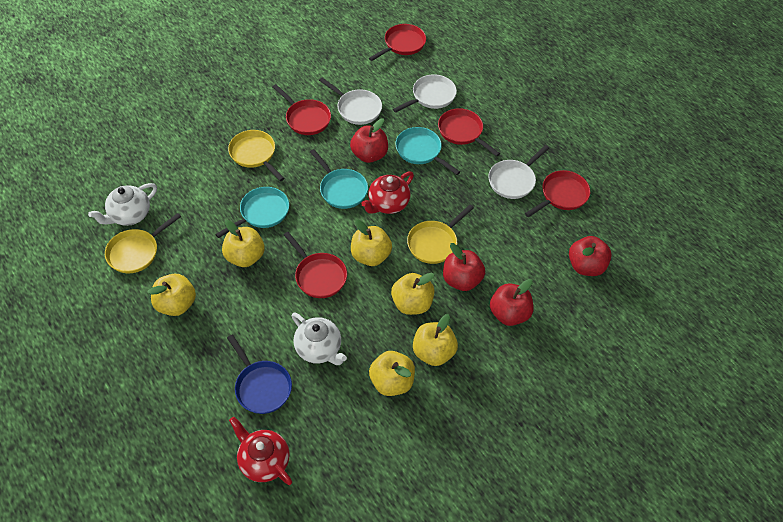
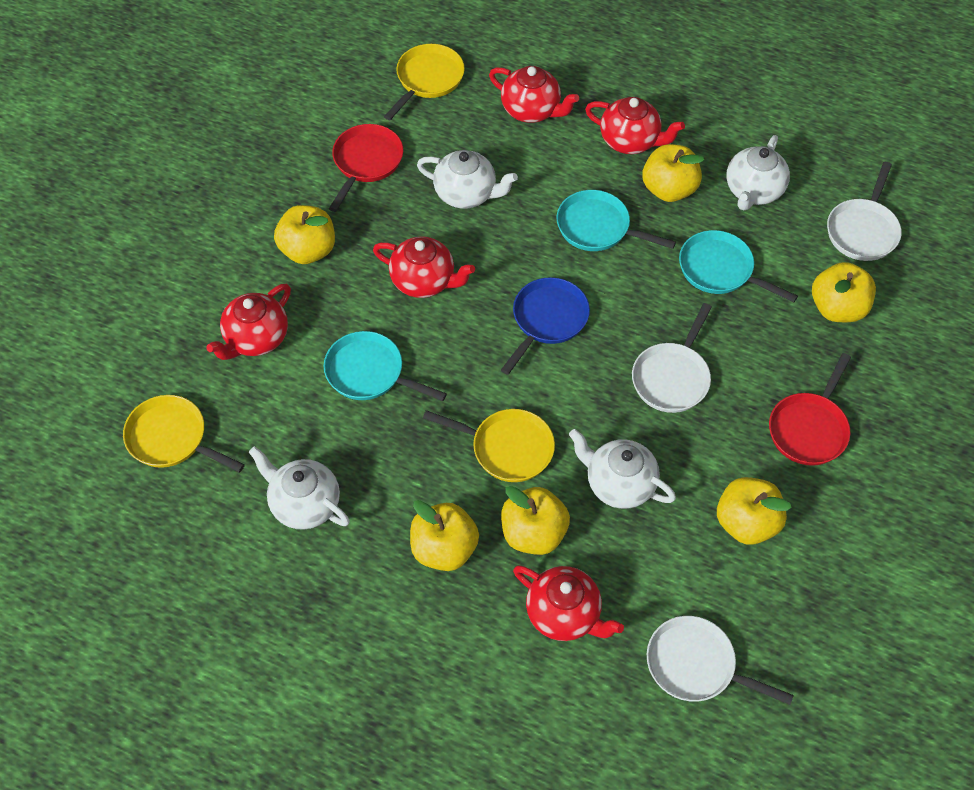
red apple: [350,119,388,163] [443,243,485,291] [490,279,533,326] [569,236,612,276] = 4 -> none = 0
red pan: [273,84,331,135] [284,232,347,298] [369,24,426,61] [438,108,500,157] [525,170,590,217] = 5 -> [329,124,403,212] [769,353,851,466] = 2
red teapot: [229,417,292,485] [361,171,414,214] = 2 -> [206,284,291,360] [373,236,475,298] [489,66,579,123] [513,565,624,641] [585,97,685,154] = 5
white teapot: [88,183,157,226] [292,312,347,365] = 2 -> [249,446,350,530] [417,150,518,209] [569,429,676,509] [726,135,790,211] = 4

